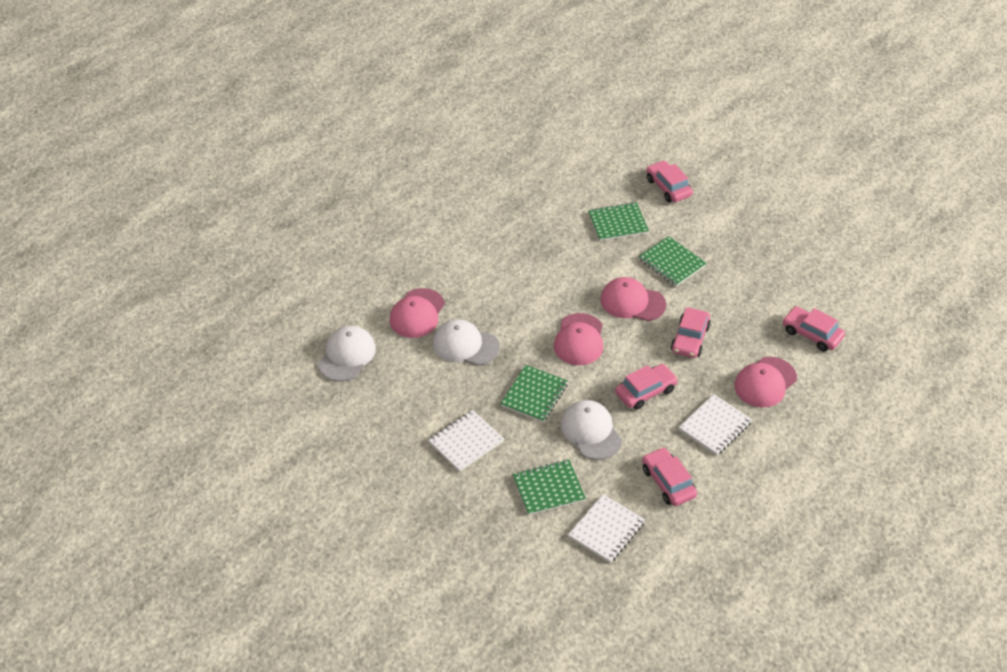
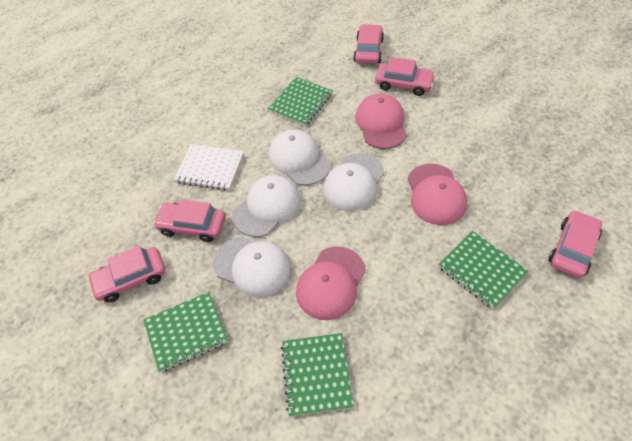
pink cap: [390,288,445,338] [554,313,603,365] [600,277,666,321] [734,357,797,407] = 4 -> [296,247,366,320] [355,93,407,149] [408,164,467,225] = 3
white cap: [318,326,376,382] [433,319,500,366] [561,400,622,460] = 3 -> [213,237,291,297] [232,175,301,237] [269,130,331,185] [323,154,384,211] = 4
white notebook: [428,410,504,472] [568,494,645,563] [678,394,752,456] = 3 -> [174,144,244,191] = 1

